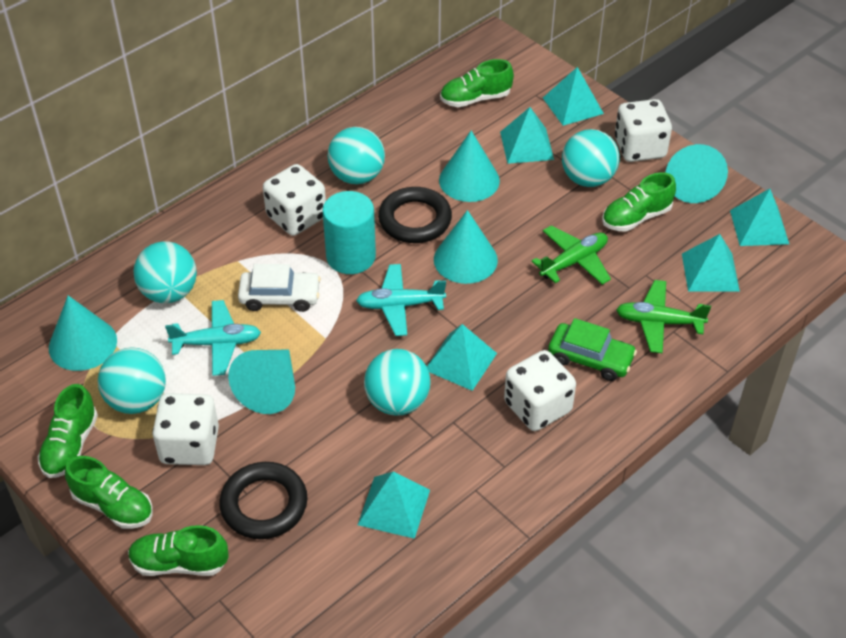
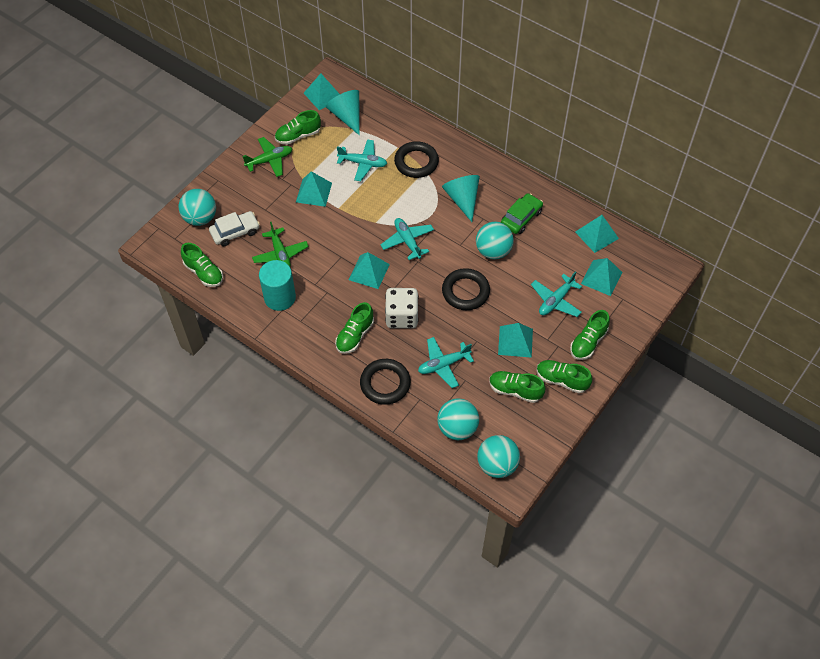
black ring: [219,462,308,539] [378,187,452,243] = 2 -> [360,359,411,405] [394,141,439,178] [442,268,490,310] = 3
green shoe: [37,384,98,478] [65,456,153,529] [128,525,229,576] [440,59,514,107] [602,172,676,232] = 5 -> [181,243,223,287] [275,110,321,145] [335,302,374,354] [489,371,545,403] [537,360,592,393] [570,310,610,360] = 6
turquoise ball: [98,347,166,414] [133,241,197,303] [327,127,385,184] [364,349,431,415] [562,129,620,187] = 5 -> [179,189,216,226] [437,398,479,440] [476,222,514,259] [477,435,520,478] = 4
turquoise cone: [49,295,117,371] [228,349,295,414] [434,210,498,284] [439,131,500,202] [666,144,728,203] = 5 -> [326,90,360,135] [442,175,480,222] = 2
turquoise plane: [165,300,261,376] [356,264,446,336] = 2 -> [337,139,387,181] [380,218,434,260] [418,337,474,388] [531,271,582,317] = 4
white dice: [152,393,219,465] [263,164,326,236] [504,350,576,431] [615,99,672,162] = 4 -> [385,288,419,328] = 1

